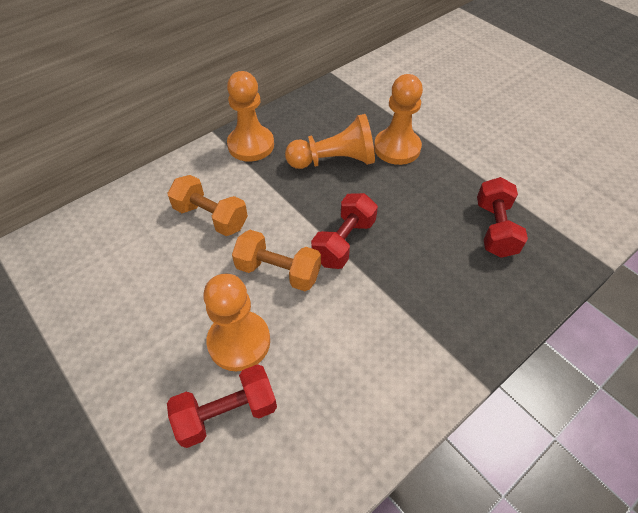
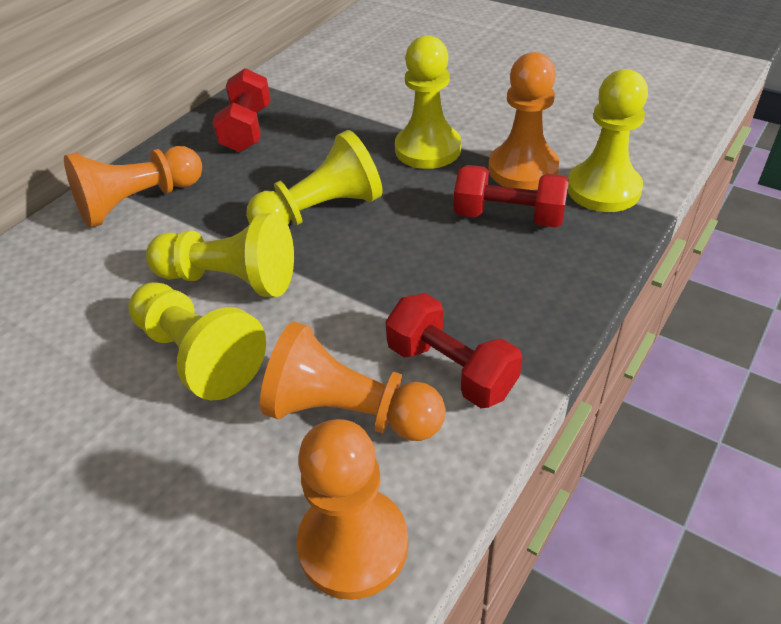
orange dumbbell: [167,175,248,236] [232,230,321,291] = 2 -> none = 0
yellow pawn: none = 0 -> [128,282,266,401] [146,213,294,297] [246,130,383,225] [395,35,461,169] [567,69,648,212] = 5

